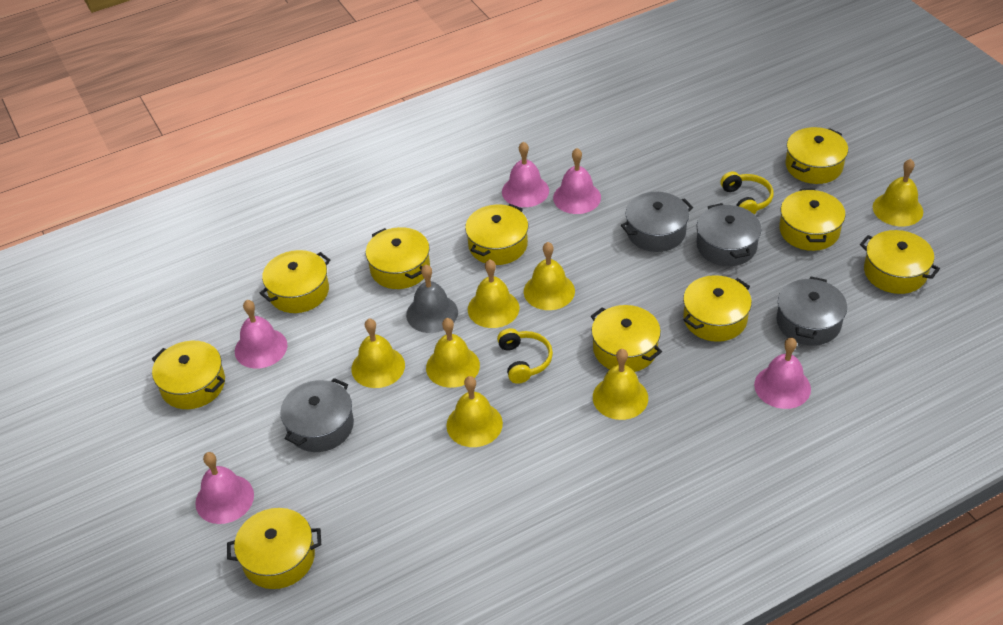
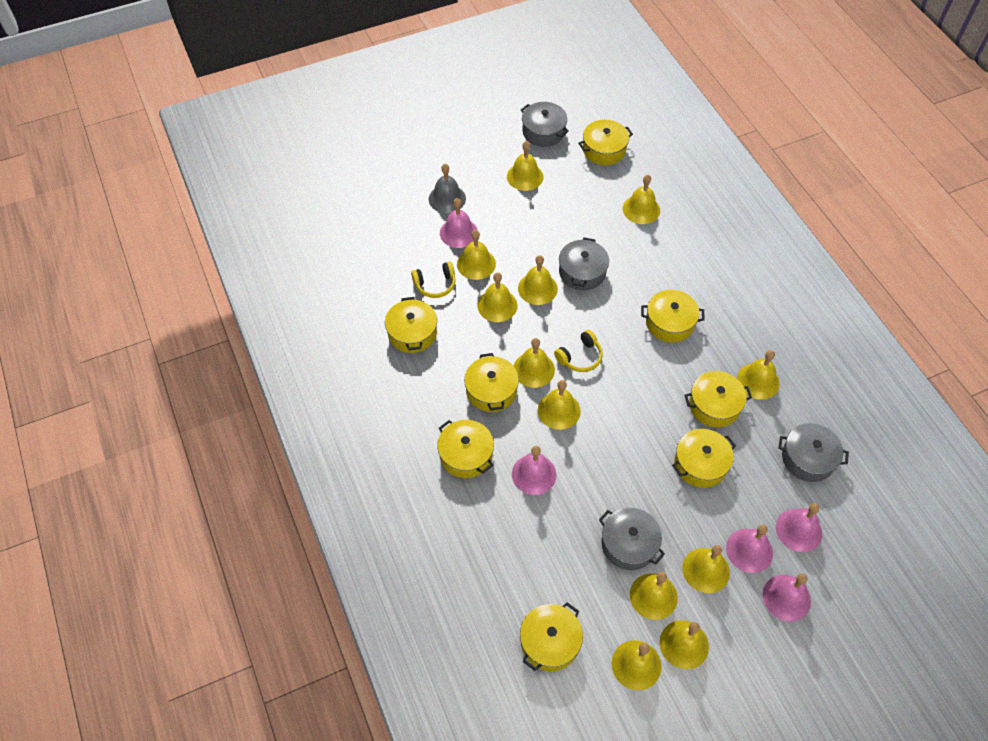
yellow bell: [351,319,405,388] [426,318,480,388] [446,376,503,447] [468,260,519,328] [524,242,575,310] [593,349,648,420] [873,159,923,227] = 7 -> [457,230,496,280] [477,273,518,322] [507,141,543,191] [514,338,555,388] [518,255,558,305] [538,380,581,430] [612,640,661,690] [622,175,660,224] [630,572,678,620] [660,620,709,669] [682,545,730,593] [737,350,780,400] = 12
yellow pot: [152,341,225,409] [227,508,321,589] [260,250,330,313] [366,227,430,289] [465,204,528,265] [591,305,662,372] [683,275,752,342] [779,188,845,251] [785,127,848,184] [860,230,940,294] = 10 -> [385,297,437,353] [437,420,494,478] [464,353,519,412] [520,602,583,671] [578,120,633,165] [641,290,705,343] [672,429,736,488] [684,371,752,428] = 8

